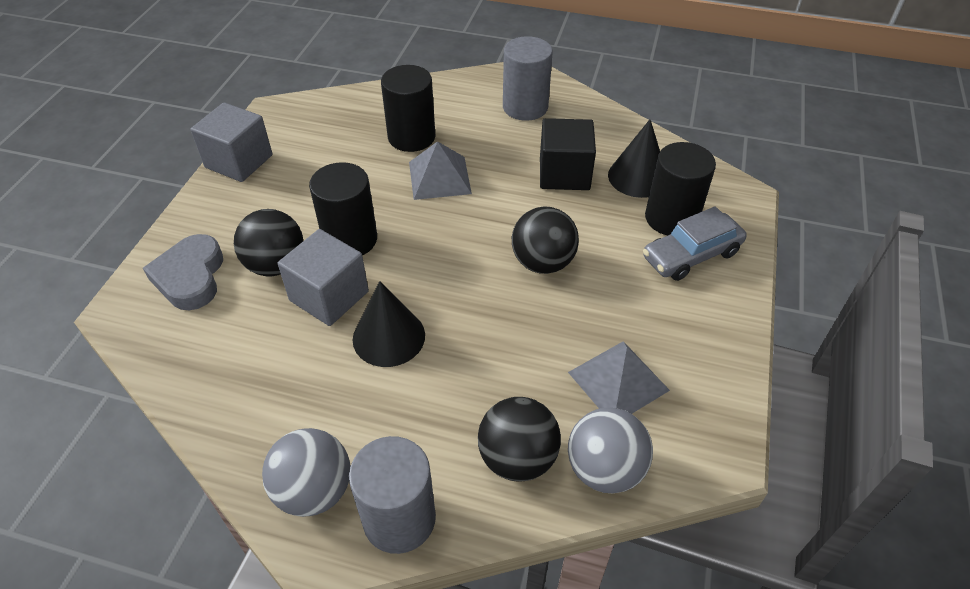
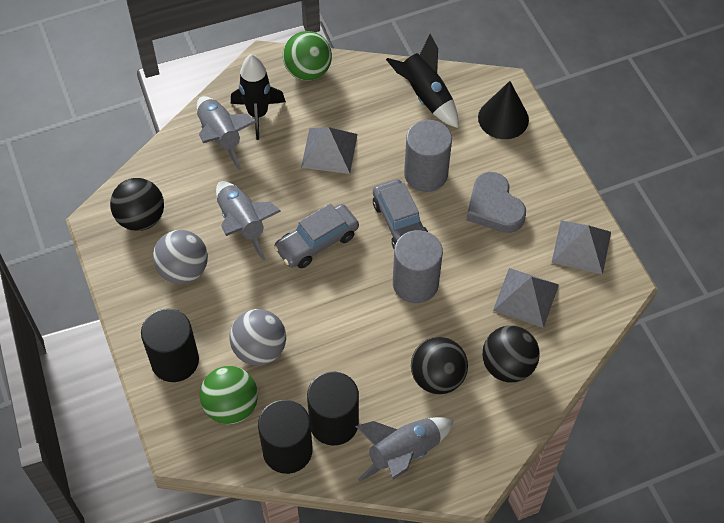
black cone: [353,281,425,367] [608,119,660,198] = 2 -> [478,81,529,139] = 1
black cube: [540,118,596,190] = 1 -> none = 0
black rocket: none = 0 -> [231,54,286,140] [386,34,458,128] = 2
green ball: none = 0 -> [200,366,258,424] [283,31,332,81] = 2
grey car: [643,206,747,281] = 1 -> [274,203,359,268] [373,179,428,249] = 2
grey cube: [191,102,272,182] [278,229,369,326] = 2 -> none = 0
grey pyramid: [409,141,472,200] [568,341,670,414] = 2 -> [301,127,357,174] [493,268,559,328] [551,220,611,275] = 3
grey rocket: none = 0 -> [197,96,256,170] [216,181,281,260] [355,417,454,482] = 3

